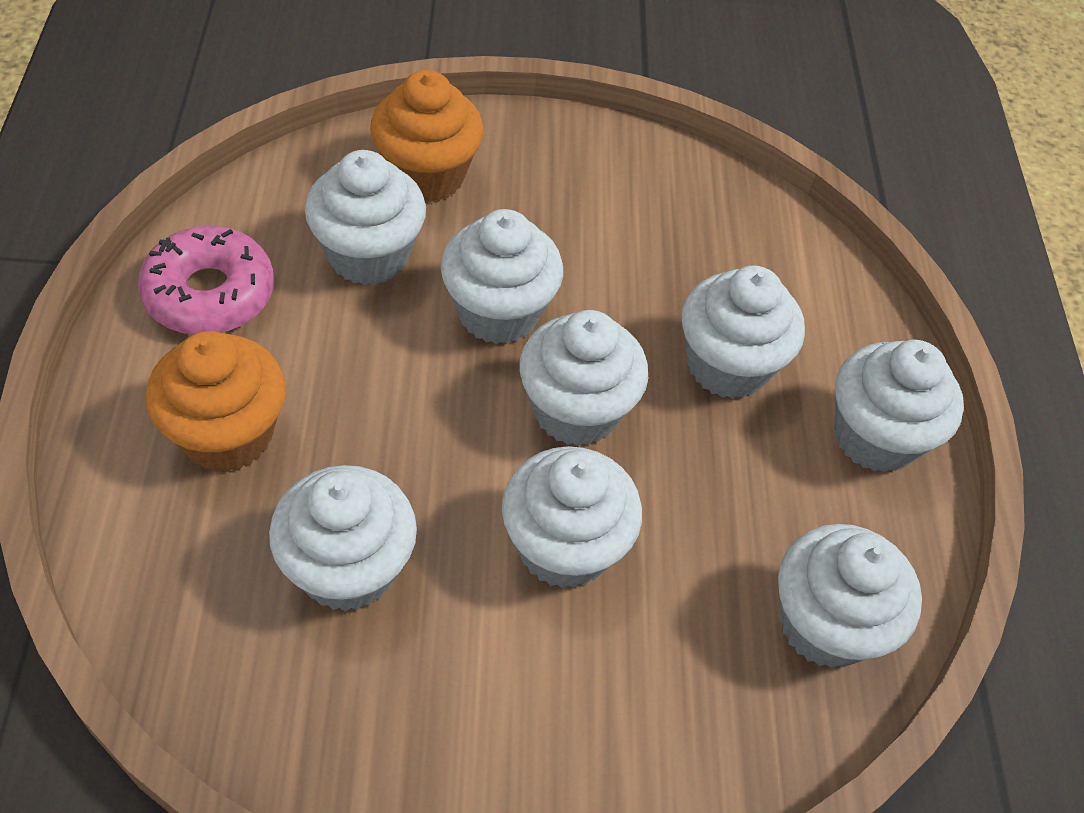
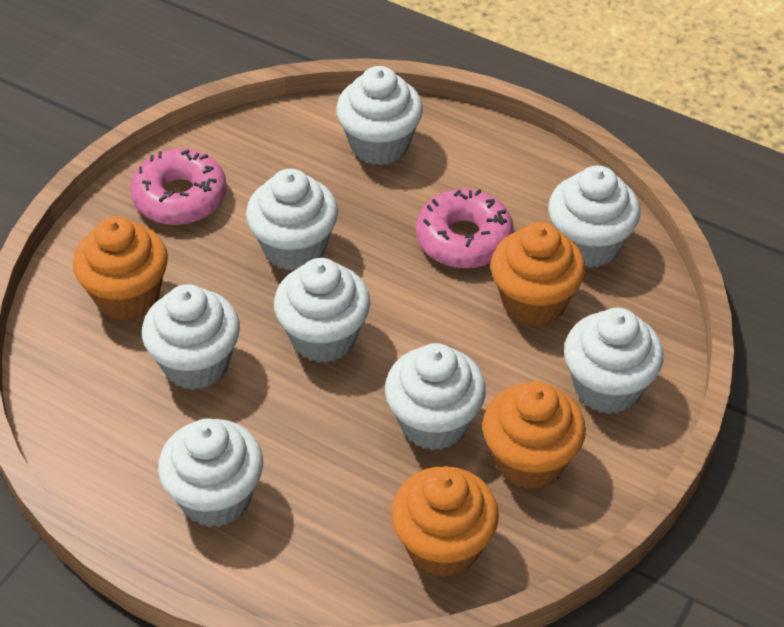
orange cupcake: [146,331,286,472] [370,70,483,202] = 2 -> [73,216,168,320] [391,466,499,578] [482,381,586,490] [491,222,586,326] = 4
pink donut: [138,226,274,334] = 1 -> [130,149,227,225] [416,189,514,268] = 2

